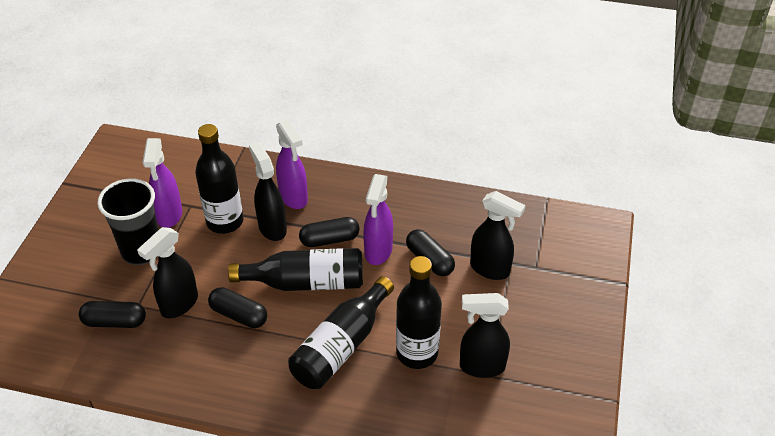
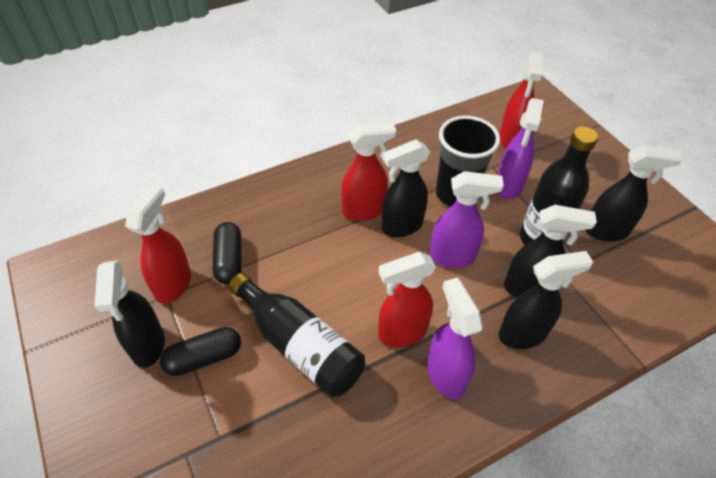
black bottle: [195,124,244,234] [228,248,363,291] [288,276,394,389] [396,256,442,369] = 4 -> [228,273,365,397] [520,127,598,245] = 2
black capsule: [79,301,146,328] [208,287,267,328] [299,217,360,247] [406,229,455,276] = 4 -> [160,327,241,376] [213,222,241,284] = 2
black spray bottle: [137,227,198,318] [249,142,287,241] [460,293,510,378] [470,191,526,280] = 4 -> [94,260,165,367] [381,139,430,237] [498,251,593,349] [504,205,597,297] [585,145,683,241] = 5
red spray bottle: none = 0 -> [125,184,191,304] [341,123,396,221] [378,252,436,348] [499,51,543,148] = 4

